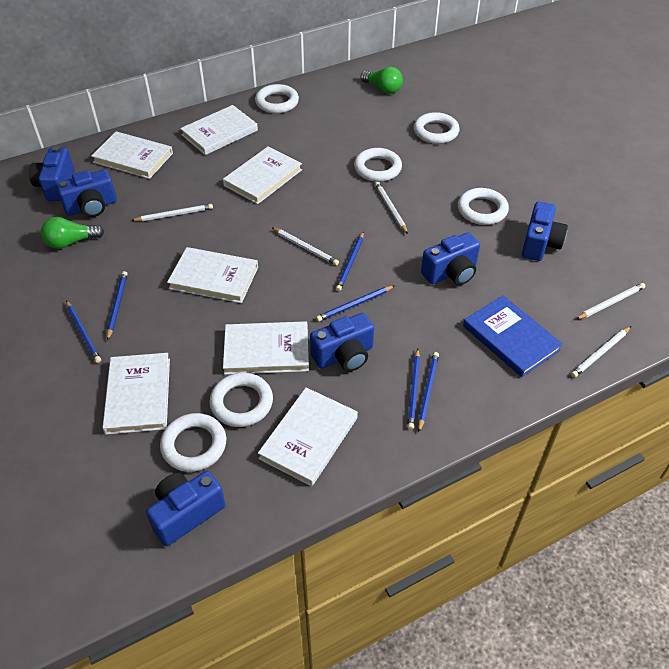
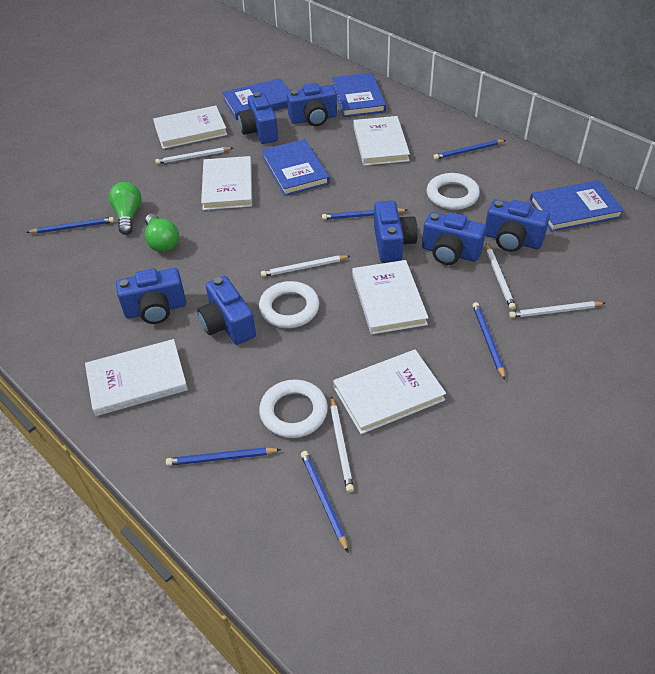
blue book: [463,295,563,377] = 1 -> [222,78,290,120] [262,139,330,196] [332,73,386,117] [530,180,624,232] = 4
blue camera: [29,146,74,201] [56,170,117,217] [146,471,226,546] [310,313,374,372] [421,232,480,285] [522,201,568,261] = 6 -> [116,268,186,324] [197,276,256,345] [238,92,278,144] [287,83,337,126] [374,200,418,263] [422,212,486,265] [485,199,550,252] = 7
white book: [91,131,173,179] [102,353,170,435] [167,247,258,303] [180,105,258,155] [223,146,302,204] [223,321,309,375] [258,387,358,486] = 7 -> [85,339,188,416] [153,105,227,149] [201,156,252,210] [333,350,446,434] [352,260,428,335] [353,116,410,166] = 6
white ring: [160,413,226,472] [210,373,273,427] [255,84,299,113] [354,148,402,182] [414,112,459,144] [458,188,509,225] = 6 -> [259,281,319,328] [259,380,328,438] [427,173,480,210] = 3

